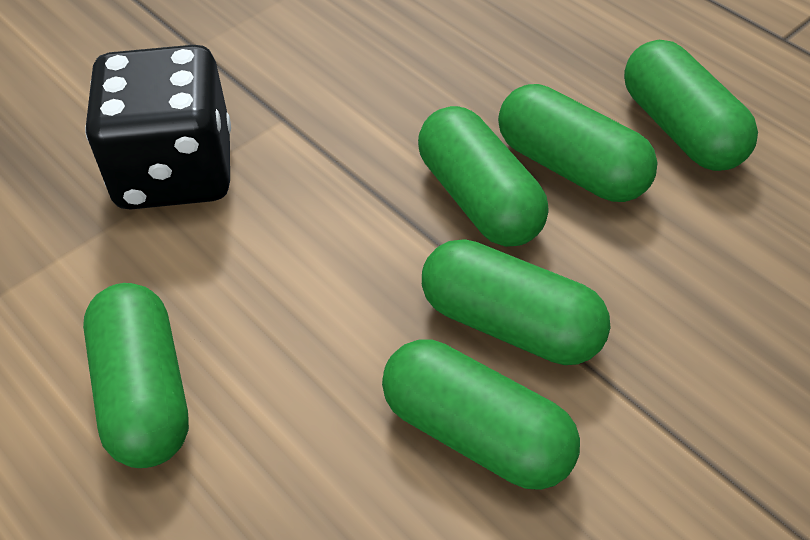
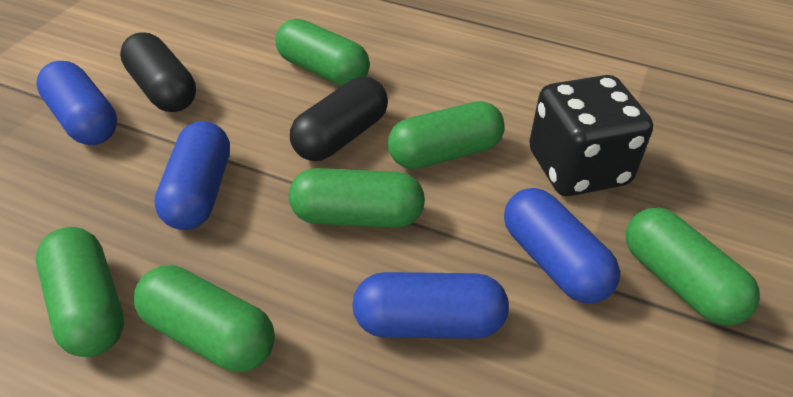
black capsule: none = 0 -> [120,32,196,112] [290,77,388,161] = 2
blue capsule: none = 0 -> [36,61,117,145] [154,121,230,230] [352,272,509,339] [504,188,620,303] = 4

